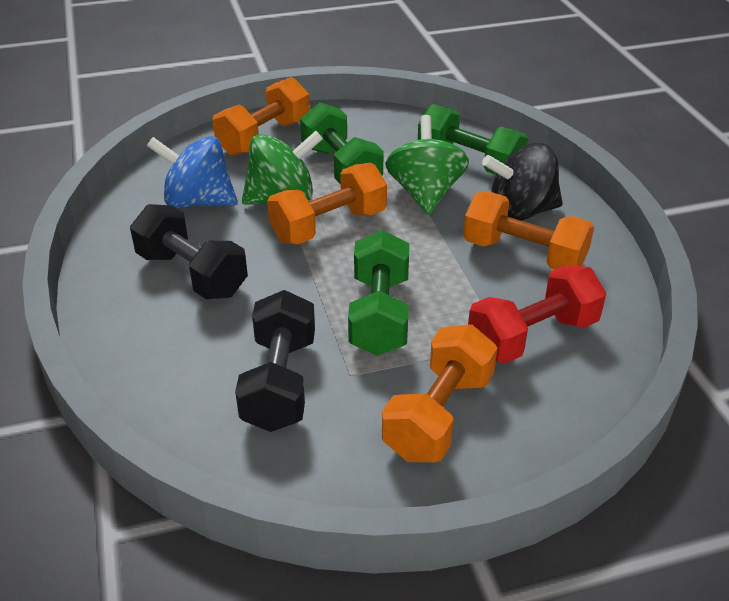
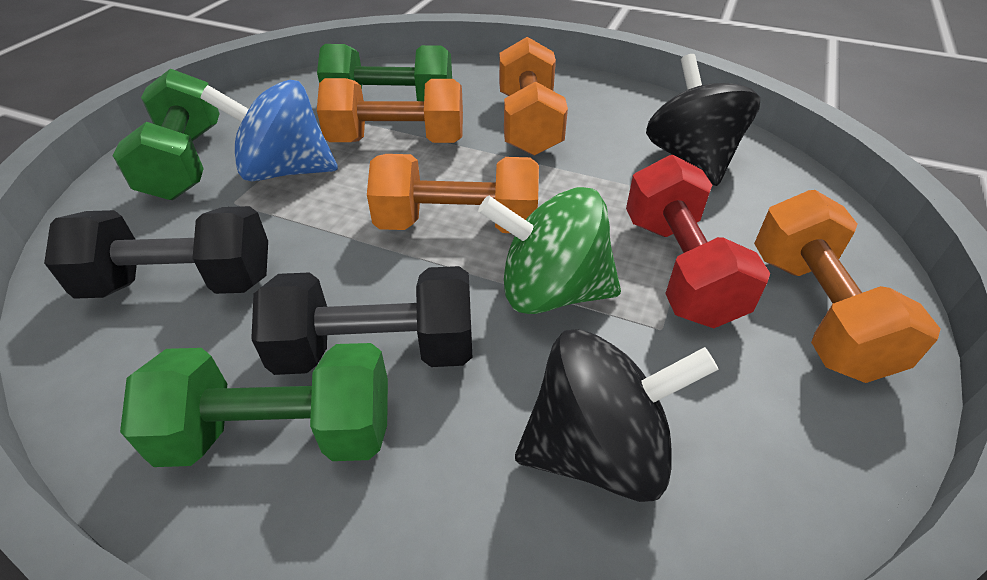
black spinning top: [482,143,563,221] = 1 -> [515,329,719,502] [646,54,760,186] = 2
green spinning top: [242,131,323,205] [385,115,469,215] = 2 -> [478,187,621,314] = 1

